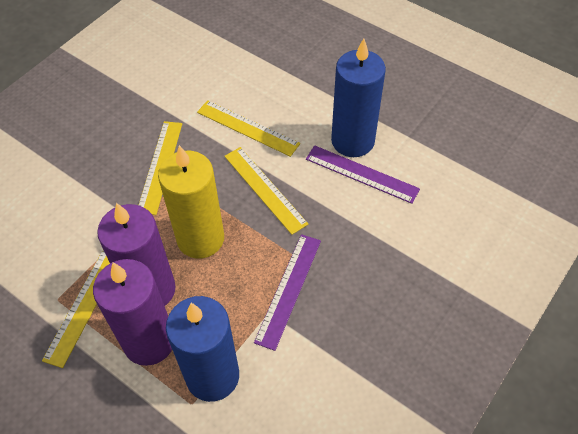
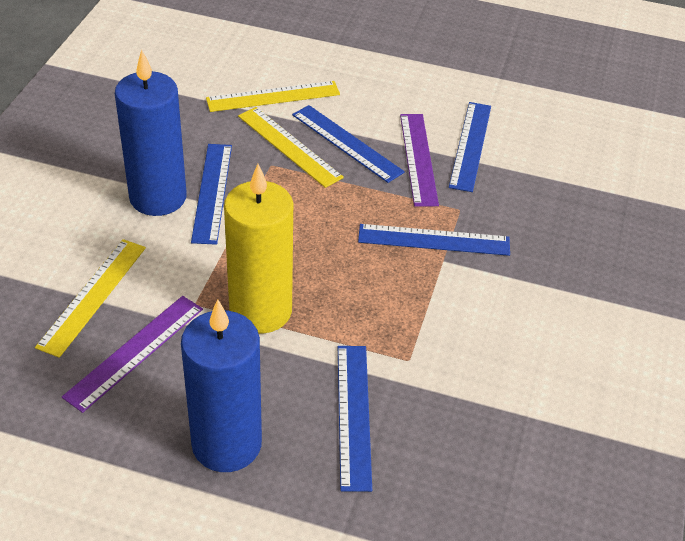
blue ruler: none = 0 -> [191,144,232,245] [292,105,405,183] [338,346,372,492] [358,224,510,256] [449,102,491,192] = 5
purple candle: [93,259,172,366] [97,203,176,306] = 2 -> none = 0
yellow ruler: [42,250,110,368] [138,121,182,215] [197,100,300,157] [224,147,308,235] = 4 -> [35,239,146,358] [206,81,340,112] [238,107,344,188] = 3

